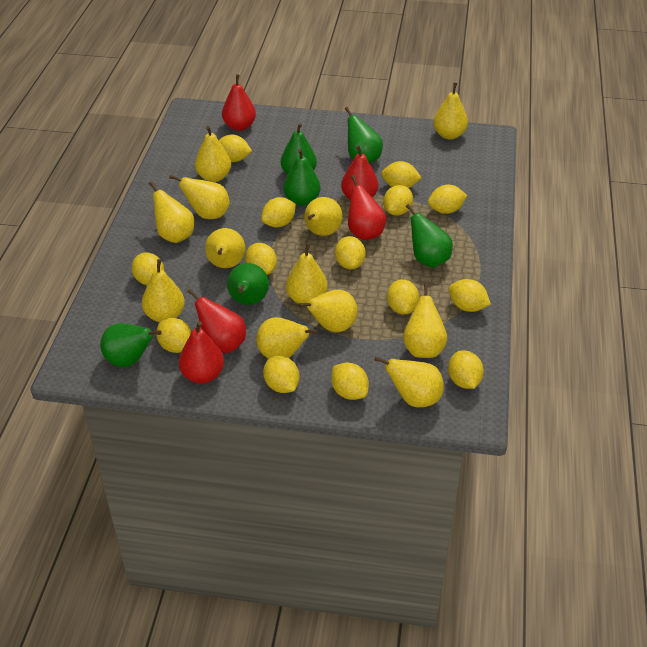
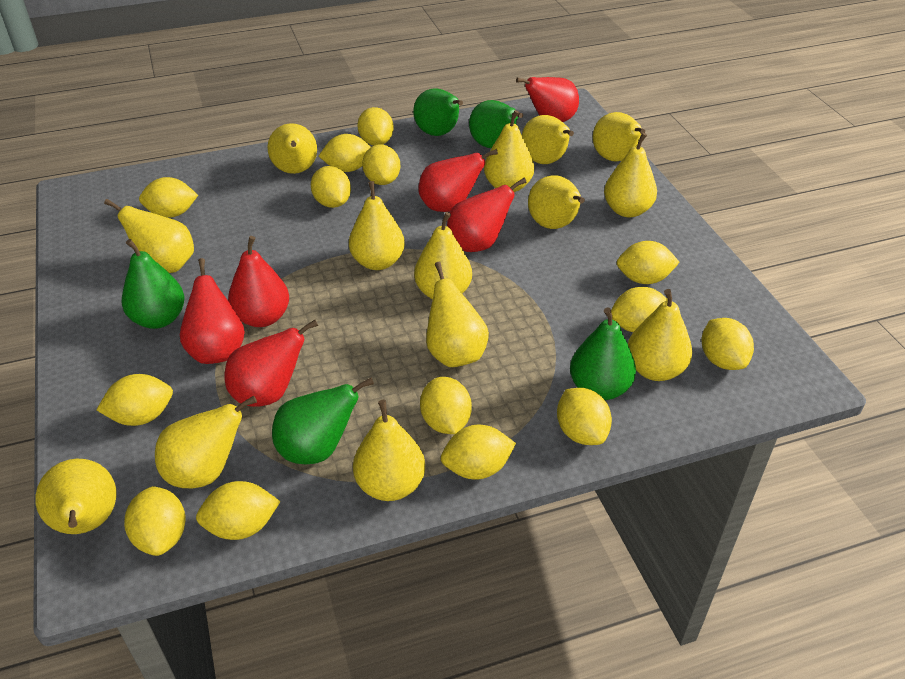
green pear: [100,323,161,367] [227,263,269,305] [281,123,317,175] [283,149,321,206] [345,107,383,163] [406,204,453,268] = 6 -> [122,239,185,329] [272,378,374,464] [413,88,463,136] [469,100,523,148] [570,307,636,400] = 5
red pear: [179,321,224,384] [187,289,246,353] [222,74,256,131] [341,145,378,200] [348,175,386,240] = 5 -> [180,258,245,364] [225,320,318,407] [228,236,289,327] [418,149,498,212] [447,178,527,252] [516,77,579,122] = 6
yellow pear: [142,259,185,322] [149,181,194,243] [169,175,230,219] [195,126,231,182] [205,228,245,268] [256,317,318,359] [286,243,328,304] [298,290,358,332] [304,197,343,236] [374,356,444,407] [403,283,447,358] [433,83,468,140] = 12 -> [35,459,116,534] [104,199,194,273] [155,396,257,488] [268,123,317,174] [349,181,405,270] [353,400,425,501] [414,212,472,299] [426,262,489,367] [484,110,534,192] [522,115,574,164] [528,175,585,229] [593,112,645,161] [604,133,657,217] [628,289,692,381] = 14

